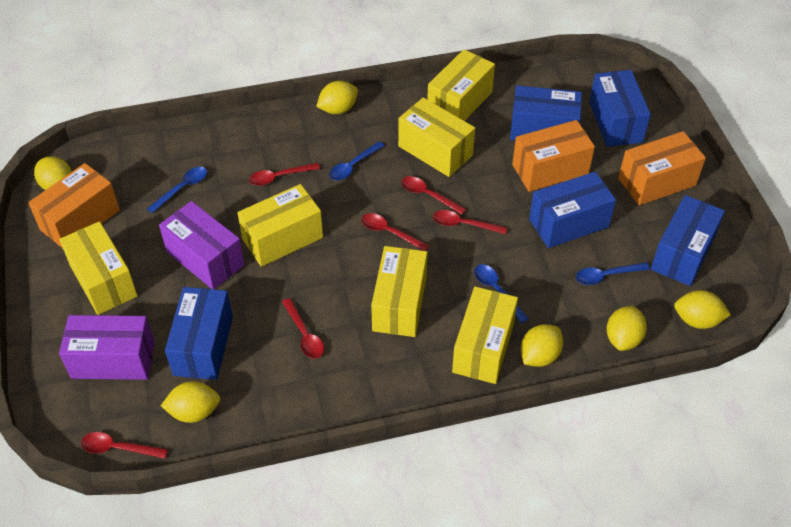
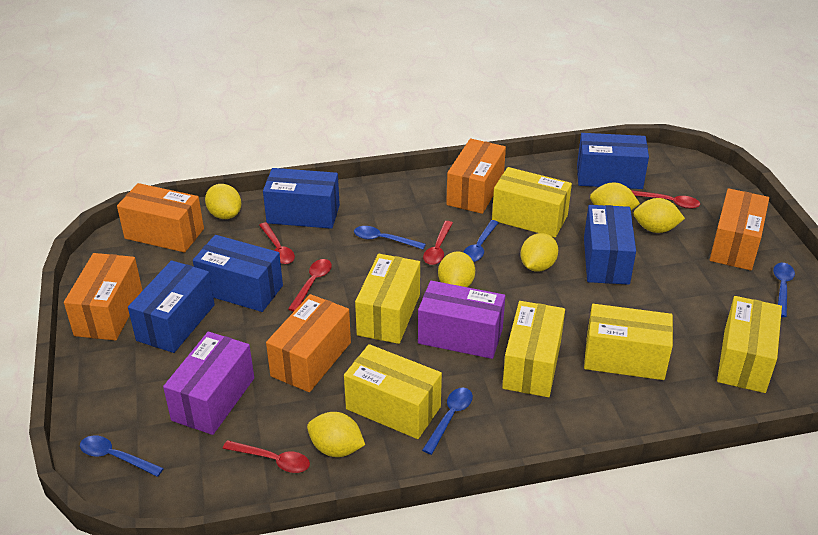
blue spoon: [147,167,207,213] [329,141,385,181] [474,264,529,323] [576,262,650,285] = 4 -> [80,435,164,477] [354,226,426,249] [422,388,473,455] [463,220,499,262] [773,263,795,317] = 5
orange box: [28,163,120,248] [512,120,595,192] [618,131,706,205] = 3 -> [64,253,142,341] [117,183,204,252] [266,294,351,392] [446,139,506,214] [710,188,769,270] = 5
red spoon: [81,432,168,459] [249,163,320,186] [282,298,324,359] [361,213,429,251] [401,176,466,215] [433,210,507,234] = 6 -> [223,440,310,473] [259,222,295,264] [288,259,332,312] [423,221,453,265] [631,190,700,209] = 5

